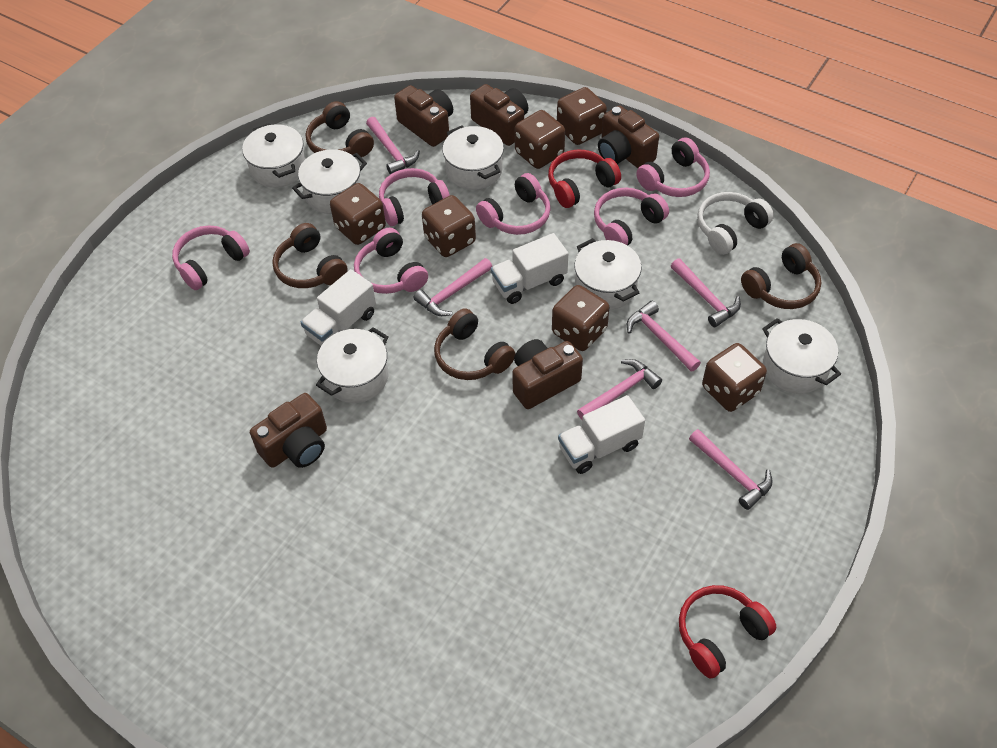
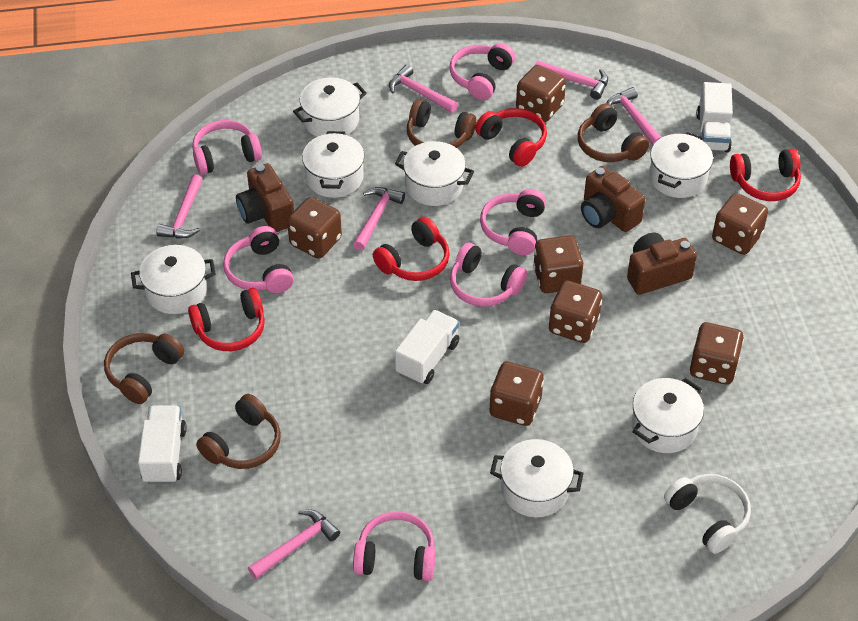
brown camera: [250,393,327,468] [394,85,453,147] [470,84,528,146] [512,339,583,409] [598,106,659,168] = 5 -> [236,163,294,232] [581,166,645,232] [627,233,697,295] = 3
brown dice: [330,183,386,245] [422,195,476,257] [515,110,565,169] [552,285,609,351] [557,87,607,145] [702,343,767,412] = 6 -> [287,197,342,259] [489,362,544,426] [516,65,566,122] [533,235,583,293] [549,280,602,343] [690,322,744,385] [712,193,768,255] = 7
red headphones: [548,150,621,208] [679,585,776,678] = 2 -> [188,288,265,351] [373,217,450,281] [475,108,547,167] [730,149,801,201] = 4
white pot: [242,123,305,188] [292,149,367,214] [316,327,389,403] [442,125,504,190] [574,238,642,310] [762,318,841,394] = 6 -> [131,245,216,314] [293,77,367,137] [302,131,365,198] [395,141,474,206] [490,439,584,517] [632,378,704,453] [649,132,713,198] = 7

